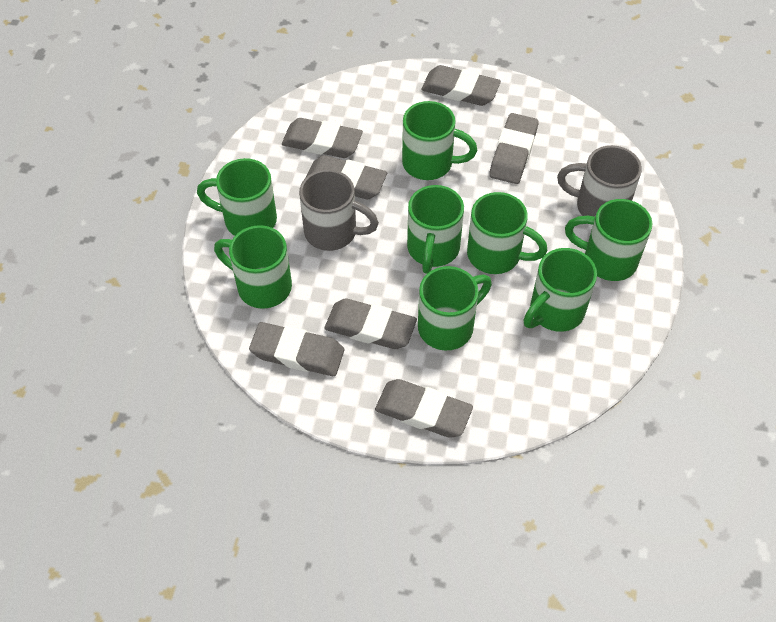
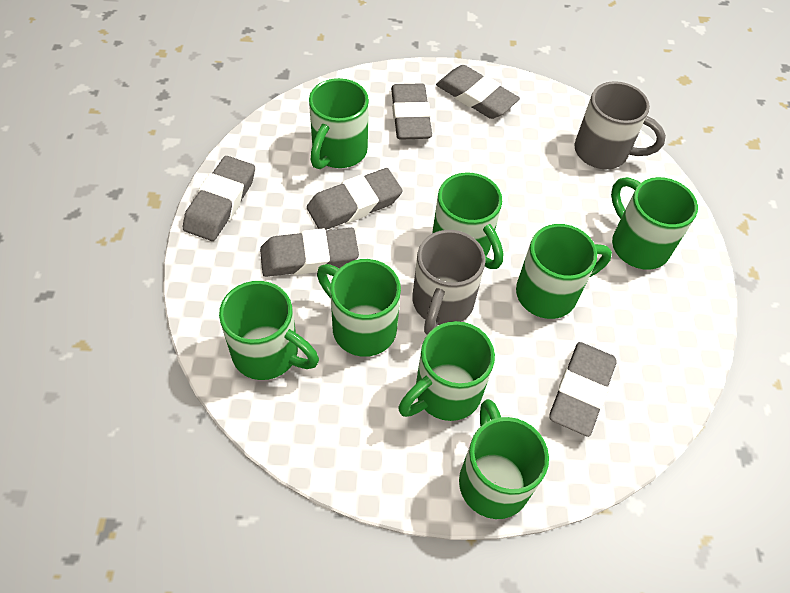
grey eraser: [249,322,344,376] [282,118,363,158] [306,155,387,199] [324,298,417,349] [375,379,473,438] [421,65,501,106] [489,113,538,184] = 7 -> [183,156,255,241] [260,228,359,277] [307,168,403,230] [391,83,432,140] [436,65,520,119] [549,342,617,437] = 6

